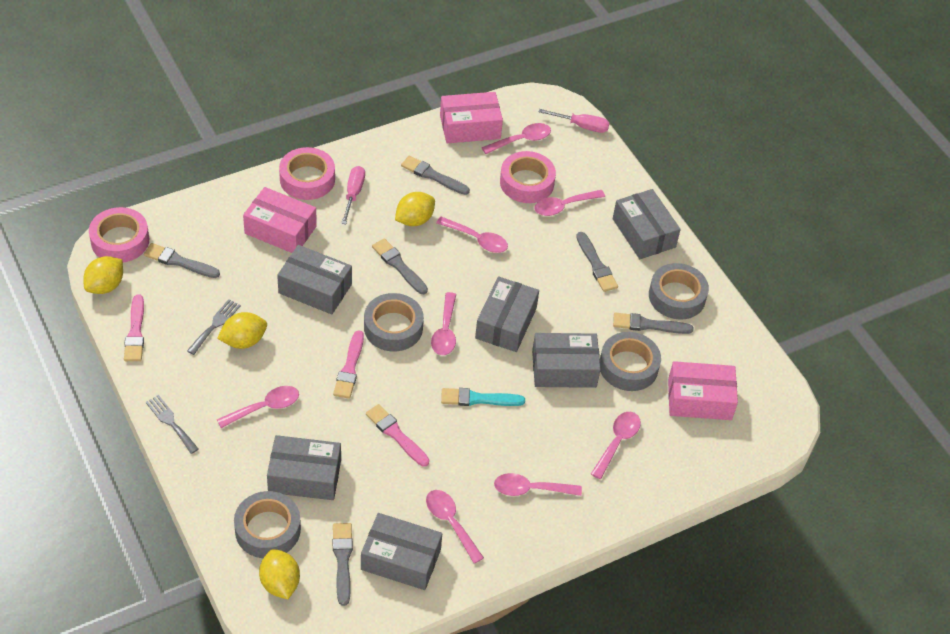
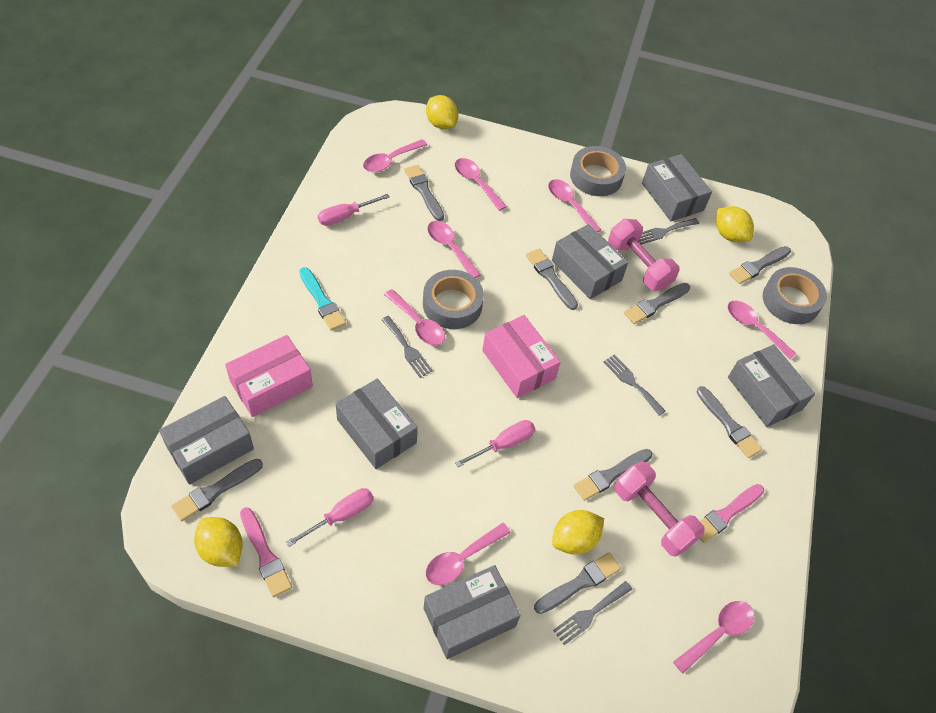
grey brush: [144,243,220,278] [333,523,353,606] [372,238,428,294] [401,155,470,195] [576,232,618,292] [613,313,693,334] = 6 -> [171,459,263,521] [404,165,444,221] [526,249,578,310] [534,552,621,614] [574,449,652,501] [624,283,690,324] [697,386,762,458] [729,246,791,284] = 8
grey fork: [146,395,199,454] [187,299,241,355] = 2 -> [381,316,433,378] [553,581,633,645] [603,354,665,416] [639,218,699,245] = 4
grey tape: [234,491,301,558] [364,293,424,351] [600,332,661,391] [649,263,709,320] = 4 -> [423,270,484,329] [570,146,626,196] [763,267,827,324] = 3
pink box: [243,187,317,253] [440,92,503,143] [668,361,738,420] = 3 -> [225,335,313,417] [482,315,561,398] = 2
pink brush: [124,295,144,361] [333,330,364,399] [366,404,429,467] = 3 -> [240,507,292,597] [700,484,764,543] = 2
pink dumbbell: none = 0 -> [608,219,679,291] [614,462,705,557] = 2
pink screwdriver: [341,166,365,224] [539,109,609,133] = 2 -> [286,488,374,547] [318,194,390,226] [455,420,535,467] = 3
pink tape: [89,207,149,263] [279,147,335,200] [500,151,556,203] = 3 -> none = 0

